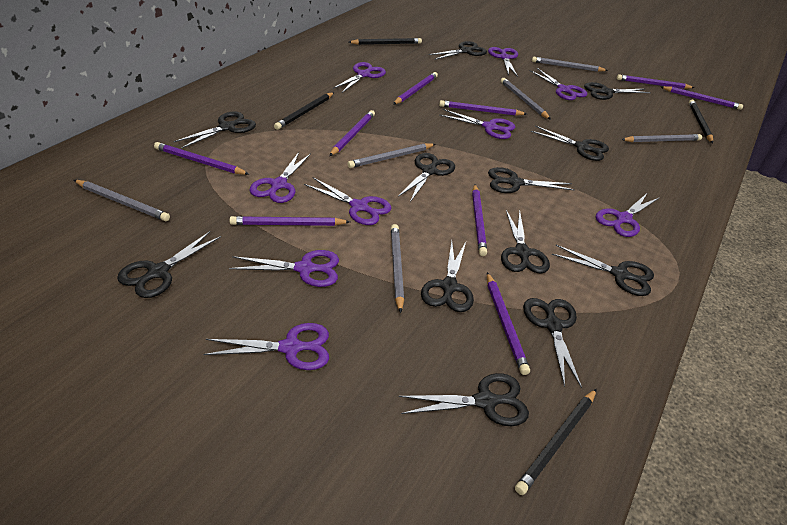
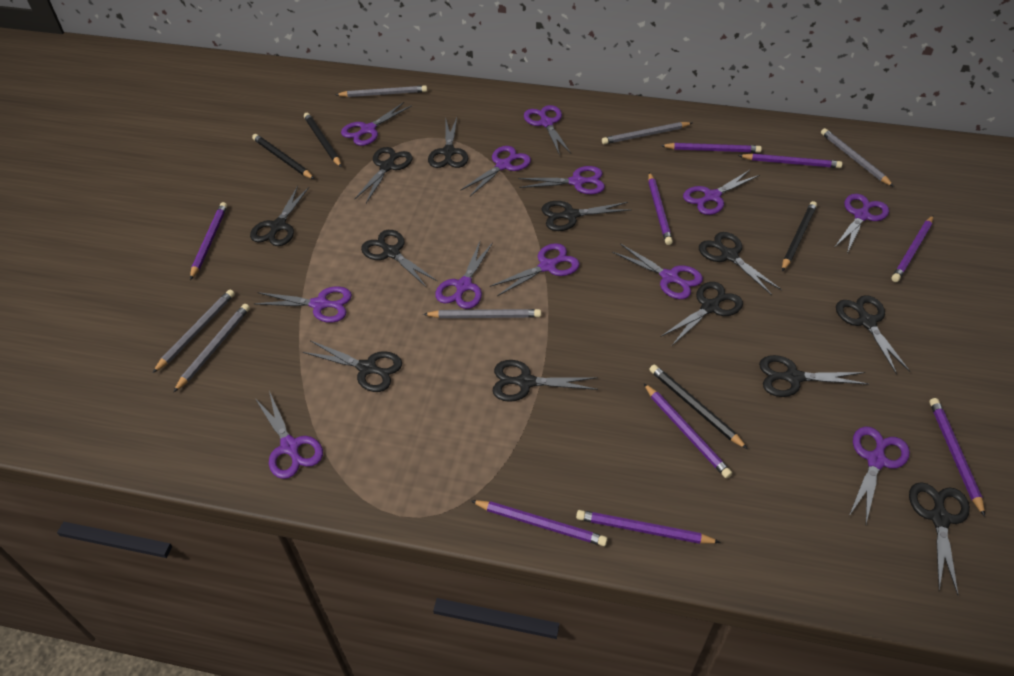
purple scissors: [203,323,329,370] [229,250,339,287] [249,152,311,203] [304,177,392,225] [333,62,386,93] [440,109,515,139] [488,47,518,77] [530,68,587,100] [596,193,660,237] = 9 -> [253,286,352,323] [255,391,323,479] [341,102,412,146] [435,242,493,309] [460,146,531,196] [490,243,580,296] [518,166,605,194] [524,105,571,156] [612,244,703,299] [683,169,760,215] [834,194,889,253] [849,426,910,524] = 12

